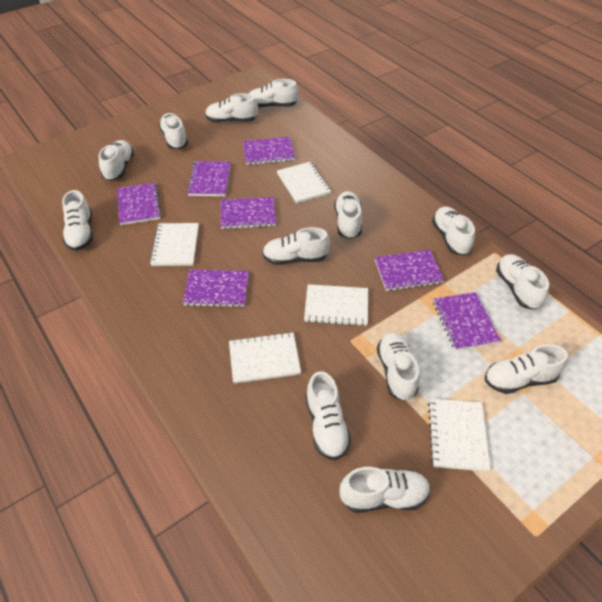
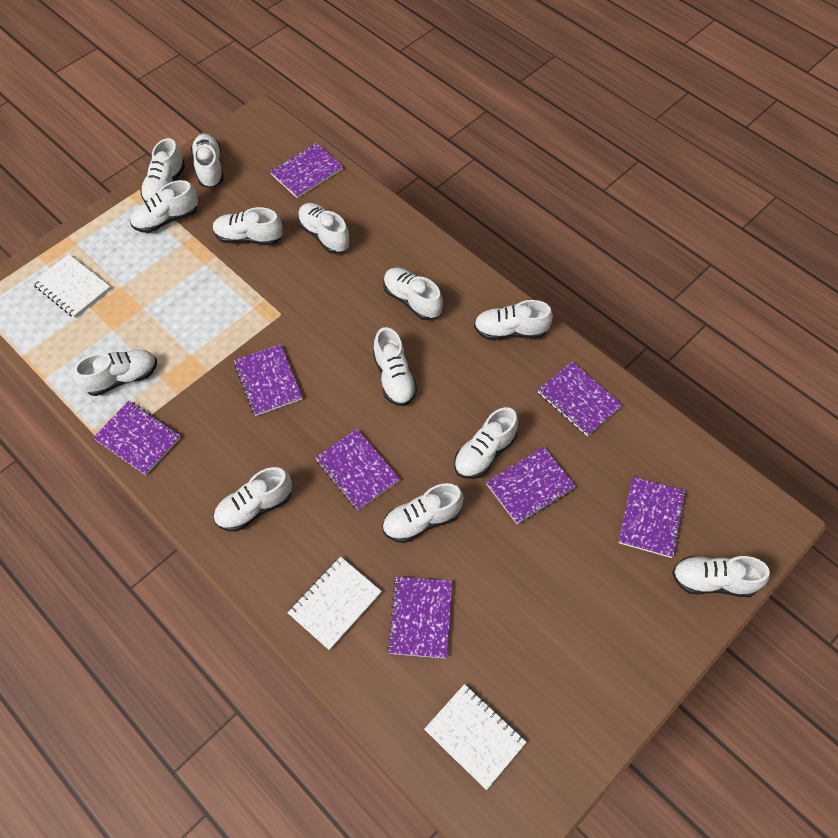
purple notebook: [117,183,161,225] [183,270,249,308] [187,161,231,196] [221,197,276,229] [243,137,295,165] [375,250,444,291] [433,292,501,351] = 7 -> [93,401,180,475] [234,344,303,416] [270,143,343,198] [315,429,400,510] [387,577,452,658] [486,447,576,524] [538,362,622,436] [618,477,686,558] = 8
white notebook: [150,223,199,266] [229,332,301,384] [277,162,331,203] [304,284,368,326] [428,398,491,472] = 5 -> [32,254,111,318] [288,557,382,650] [424,684,527,790] = 3

